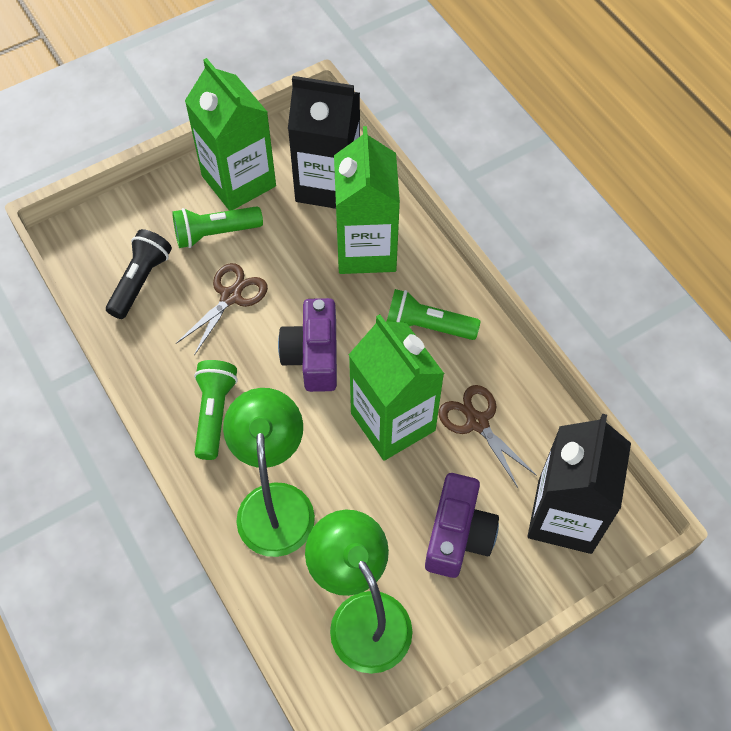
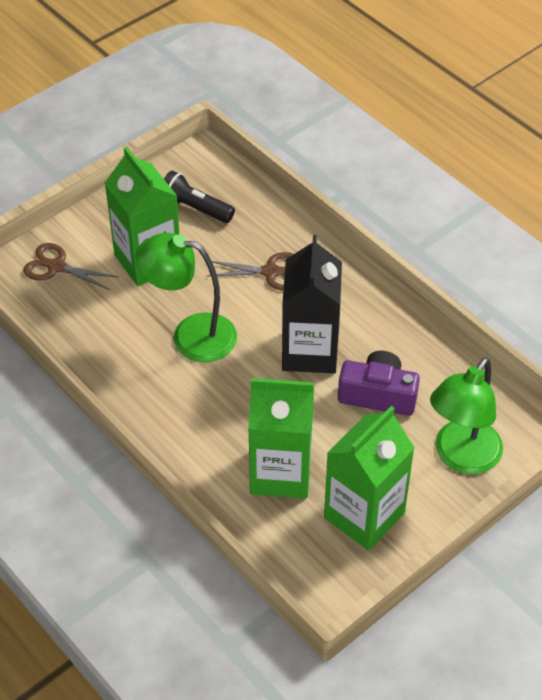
black carton: [288,76,360,209] [527,414,631,554] = 2 -> [282,235,342,373] = 1
green flashlight: [172,206,263,248] [194,360,238,460] [387,289,480,340] = 3 -> none = 0
purple camera: [278,298,337,392] [425,473,499,578] = 2 -> [338,351,420,416] = 1

